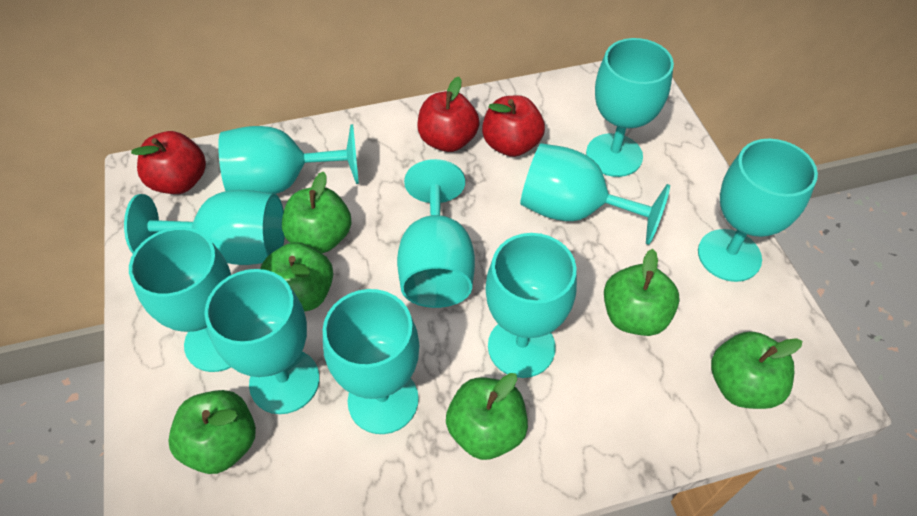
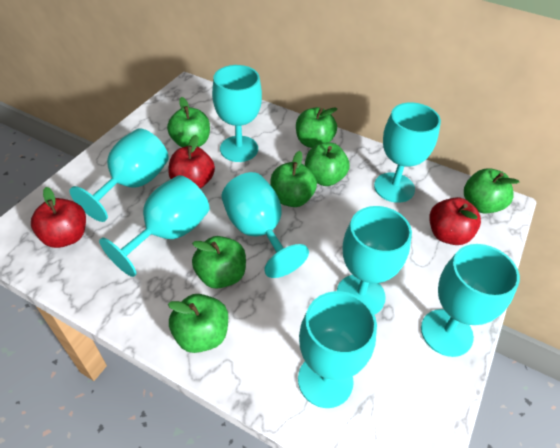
green apple: [168,390,256,474] [260,242,333,312] [282,172,352,253] [446,373,528,460] [604,249,680,336] [711,331,802,409] = 6 -> [167,97,210,147] [168,294,228,353] [192,236,246,289] [270,151,317,207] [296,107,338,148] [305,143,350,186] [464,168,519,214] = 7
turquoise goblet: [124,190,285,265] [129,227,231,372] [204,269,320,414] [218,124,359,194] [323,289,419,434] [397,159,475,308] [485,233,577,378] [520,143,670,245] [586,38,674,177] [698,139,818,282] = 10 -> [70,128,169,222] [99,175,210,277] [212,65,262,162] [221,172,309,278] [298,291,377,408] [337,206,412,315] [374,102,441,203] [421,244,520,357] = 8

